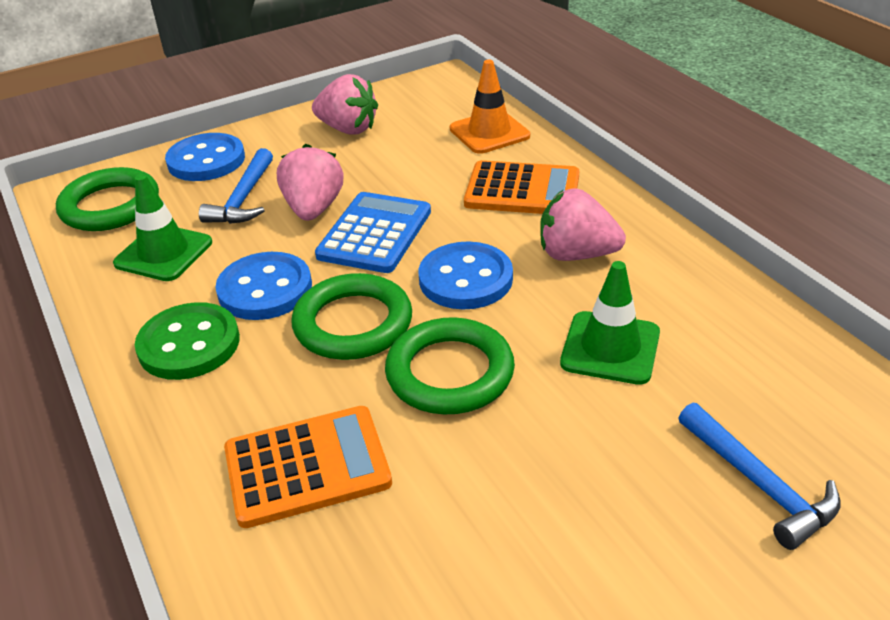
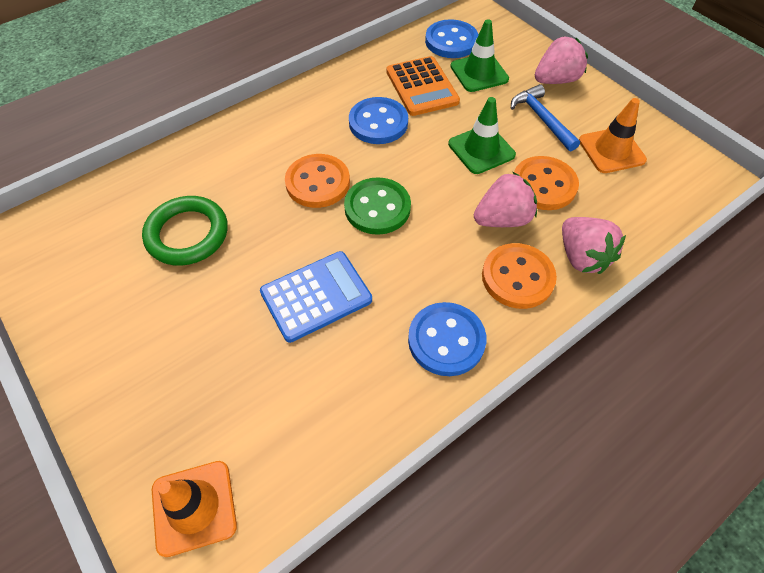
blue hammer: [199,148,273,224] [678,403,841,550] = 2 -> [511,84,580,151] = 1
green ring: [56,167,159,231] [291,273,412,360] [385,317,515,415] = 3 -> [142,196,228,266] = 1
orange button: none = 0 -> [285,154,350,208] [482,243,557,309] [514,156,579,210] = 3
orange calculator: [224,406,392,528] [464,160,579,214] = 2 -> [386,56,460,116] = 1
orange traffic cone: [450,60,530,154] = 1 -> [152,461,237,557] [579,98,647,173] = 2

